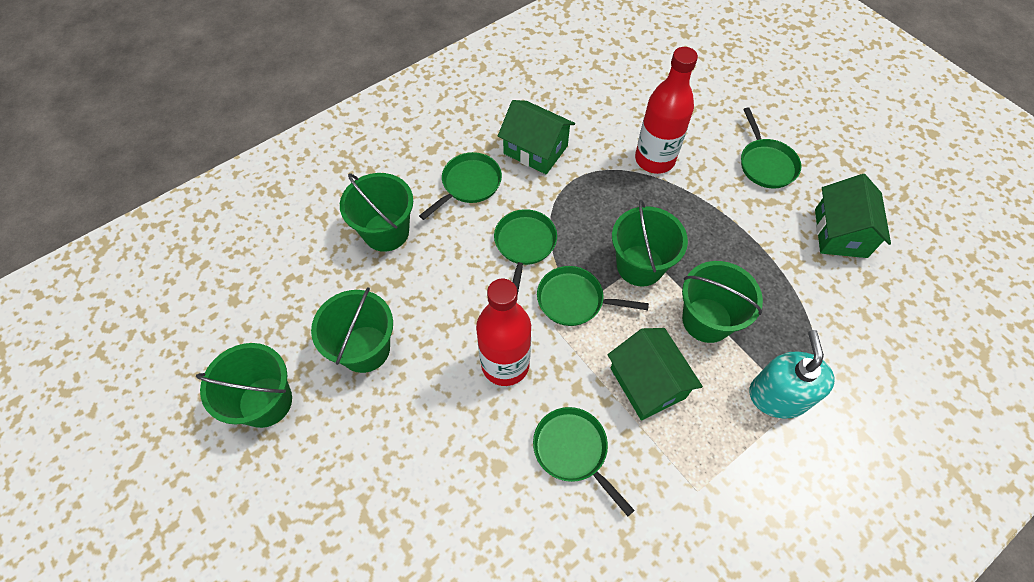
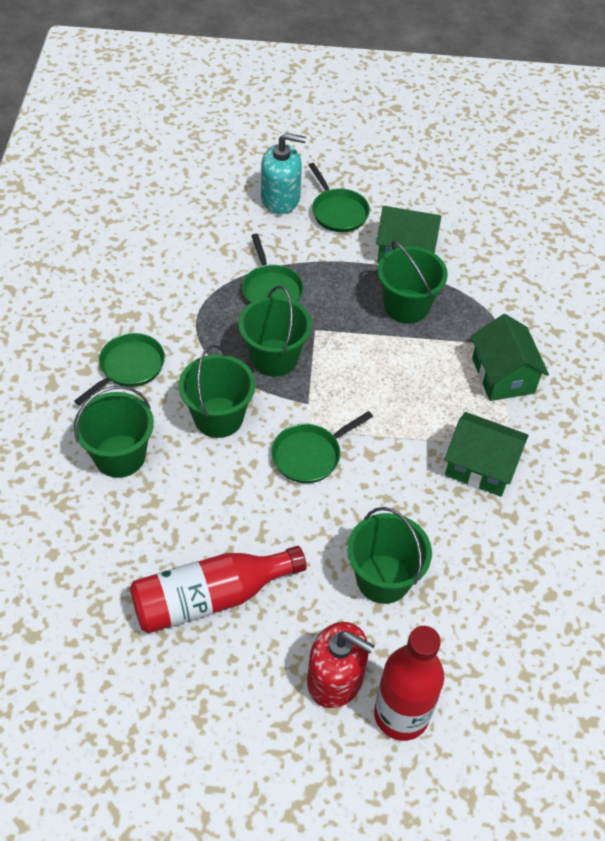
green pan: [419,152,502,220] [494,209,557,296] [533,407,635,516] [537,266,649,326] [741,107,801,188] = 5 -> [74,333,165,406] [242,234,304,304] [271,411,373,483] [308,163,370,232] = 4
red soap dispenser: none = 0 -> [307,622,375,708] = 1

